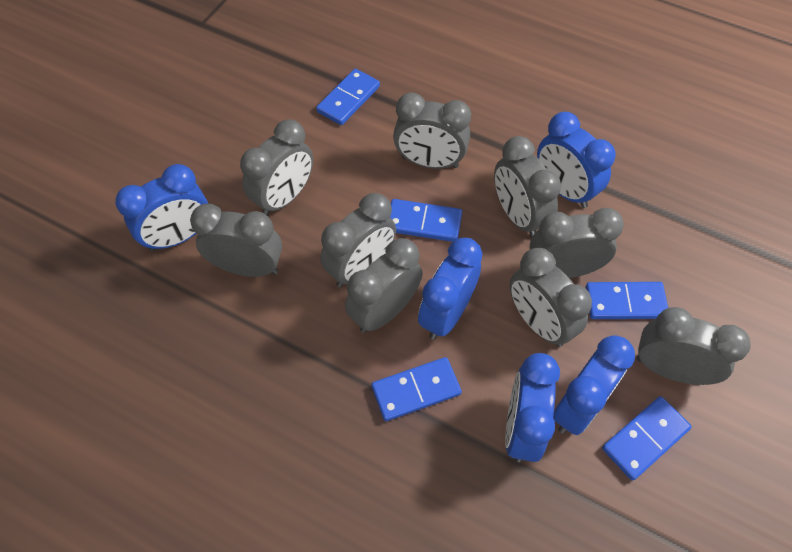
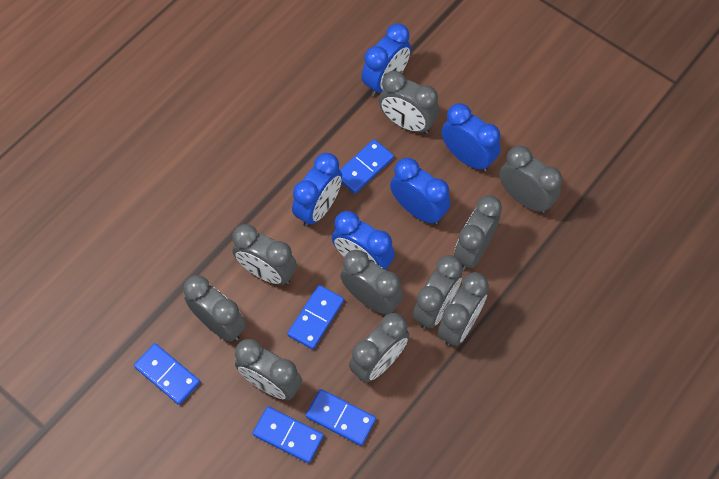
grey clock: [190,204,282,277] [240,119,313,216] [320,193,396,287] [345,238,423,333] [393,92,471,169] [494,136,561,238] [509,248,592,347] [529,208,624,278] [637,307,750,385] = 9 -> [184,275,246,342] [232,224,297,285] [235,339,302,400] [340,250,403,315] [349,313,409,382] [379,71,439,134] [413,255,463,329] [438,272,489,346] [454,195,502,270] [499,145,562,213] = 10

